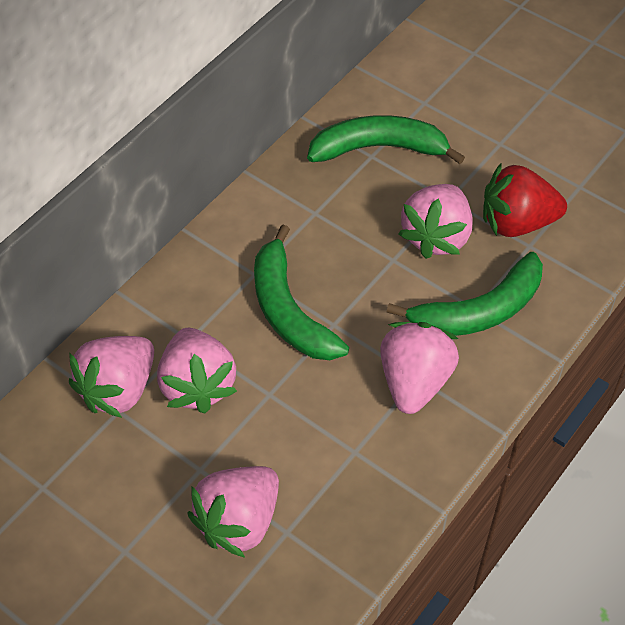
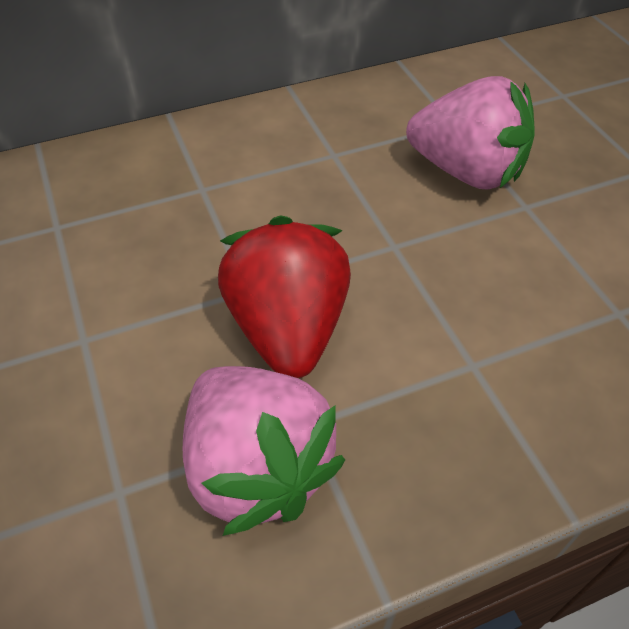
green banana: [254,225,349,360] [307,115,465,164] [387,252,543,336] = 3 -> none = 0
pink strawberry: [69,336,154,418] [157,328,237,414] [188,466,279,558] [380,322,459,414] [398,184,473,259] = 5 -> [183,366,345,536] [406,76,535,190] = 2

